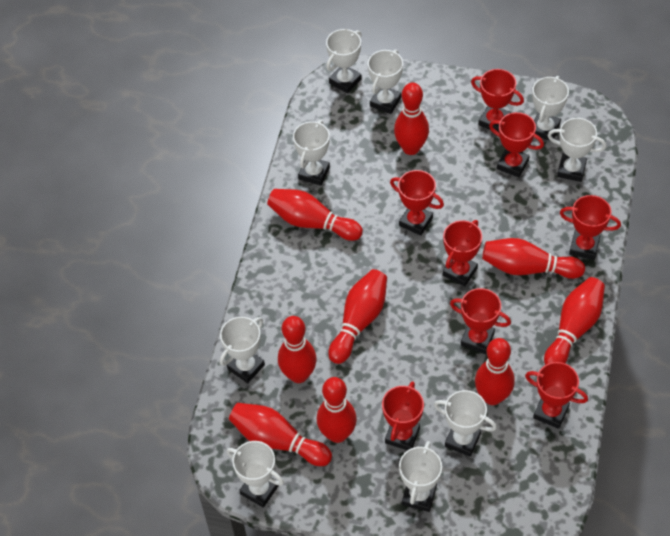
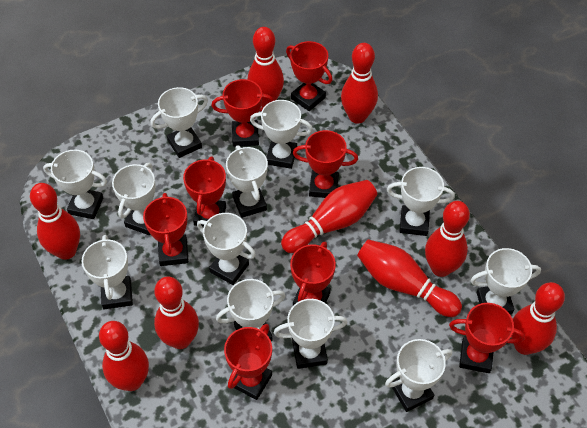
white trophy: [220,317,265,383] [227,441,284,508] [293,120,330,186] [326,29,362,93] [368,49,403,114] [399,441,442,512] [434,390,497,457] [532,76,569,140] [547,118,607,182] = 9 -> [43,150,107,219] [81,235,133,309] [112,163,156,235] [150,87,208,158] [197,213,256,285] [216,279,285,341] [226,145,268,218] [250,100,313,169] [274,299,347,369] [385,339,452,412] [387,167,455,236] [470,248,541,315] = 12

